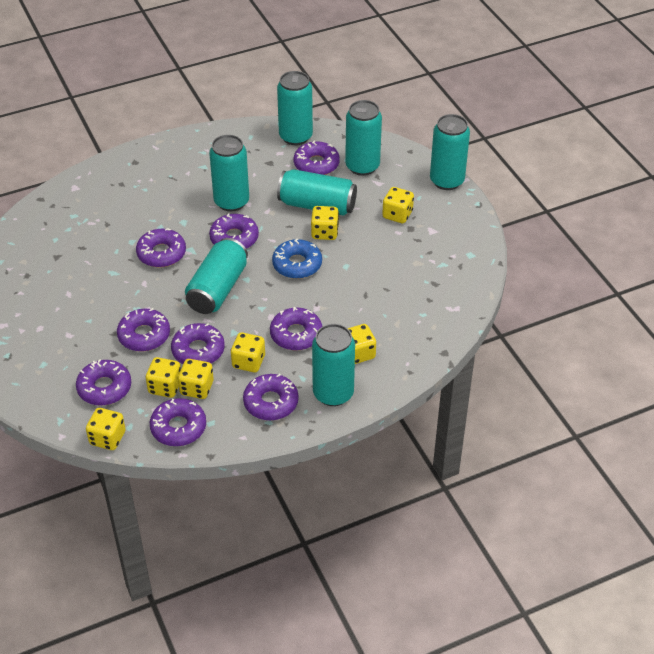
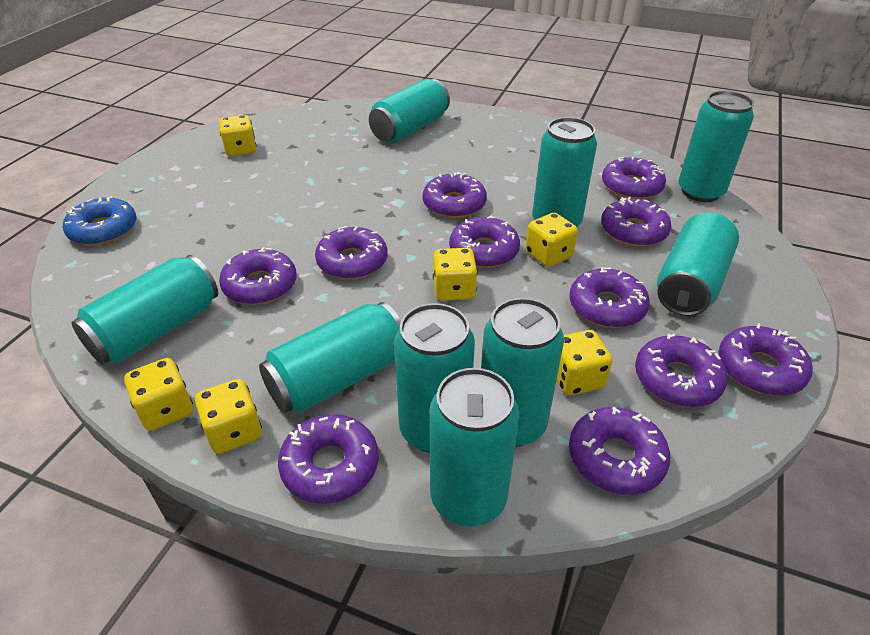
purple donut: [76,359,131,406] [117,308,170,352] [136,228,186,267] [150,398,206,446] [171,323,225,364] [209,213,259,249] [243,374,299,420] [270,307,322,350] [294,141,340,175] = 9 -> [219,247,297,305] [278,414,379,504] [315,226,388,279] [423,172,487,218] [449,216,520,268] [569,407,670,495] [570,267,650,328] [601,197,671,247] [602,157,666,199] [635,334,728,407] [718,323,813,396] = 11
turquoise can: [185,238,248,314] [209,135,249,212] [277,71,313,145] [277,169,357,216] [312,324,355,406] [345,100,382,176] [430,114,470,190] = 7 -> [72,255,218,364] [259,302,401,413] [369,79,450,143] [394,303,475,453] [429,368,519,527] [481,298,564,447] [532,117,597,227] [657,213,739,316] [679,91,754,202] = 9
yellow dice: [86,408,126,450] [146,357,181,398] [178,359,214,399] [231,332,265,372] [311,206,339,240] [348,324,376,364] [382,187,414,223] = 7 -> [124,358,193,431] [195,379,262,454] [219,115,256,156] [433,248,478,301] [526,213,578,267] [557,330,612,396] = 6

